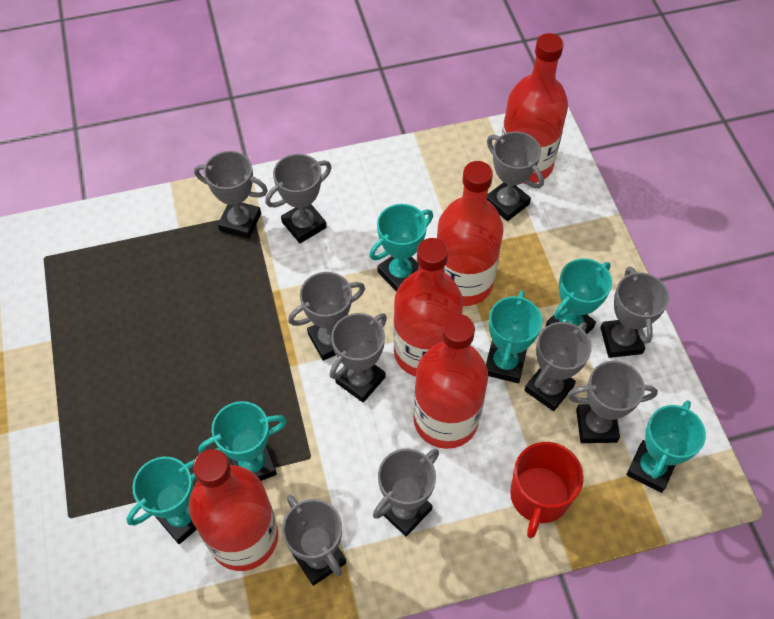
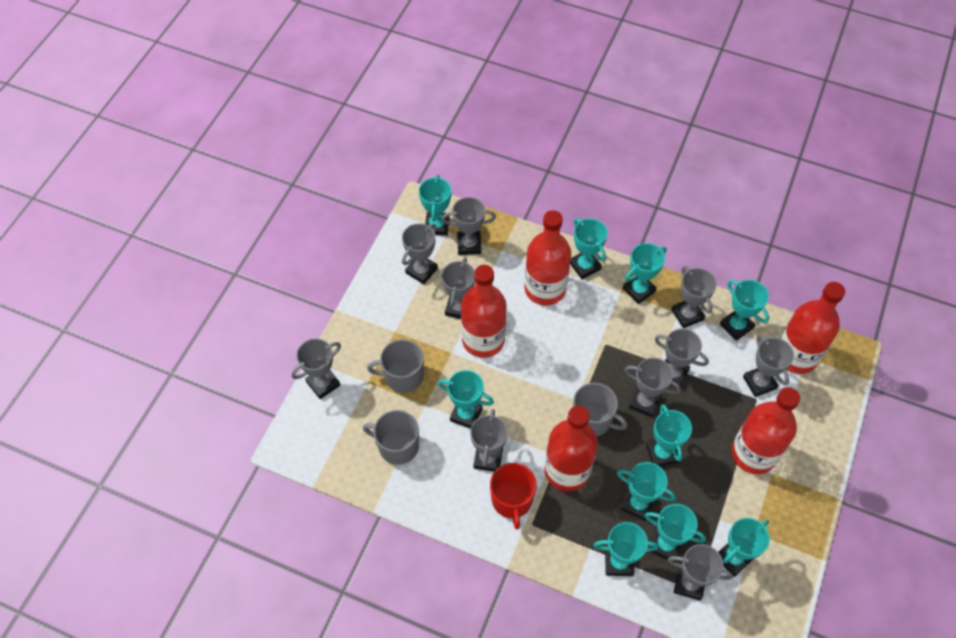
grey mug: none = 0 -> [363,410,419,465] [367,339,424,393] [573,383,628,436] = 3
turquoise trophy: [126,457,197,544] [198,401,287,481] [369,204,433,292] [486,291,543,383] [546,258,612,334] [627,400,706,493] = 6 -> [419,175,451,236] [438,370,494,429] [570,218,608,279] [593,522,658,576] [617,462,676,521] [623,243,667,304] [645,504,706,561] [646,404,692,466] [719,518,770,577] [720,280,769,341] = 10

